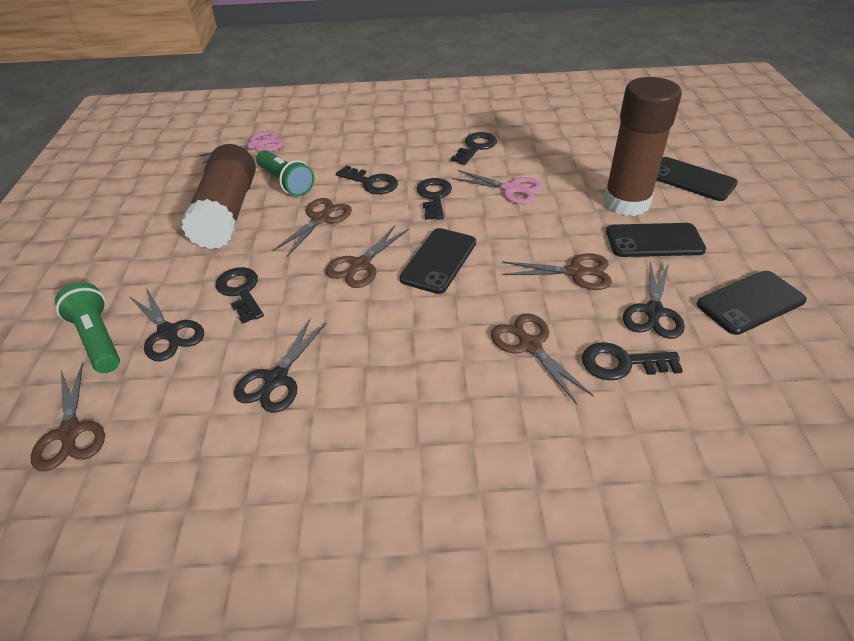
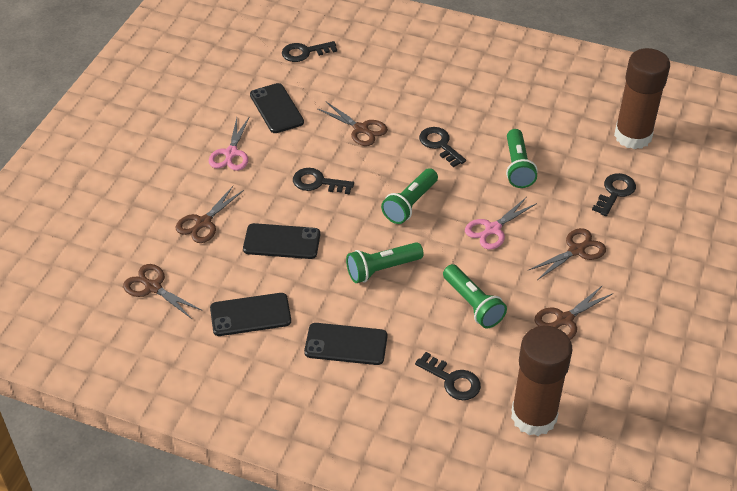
black scissors: [129,288,204,361] [234,319,327,413] [623,262,685,339] = 3 -> none = 0
green flashlight: [55,282,120,373] [256,150,315,196] = 2 -> [346,242,424,283] [381,168,438,224] [443,264,507,328] [506,129,538,188] = 4

